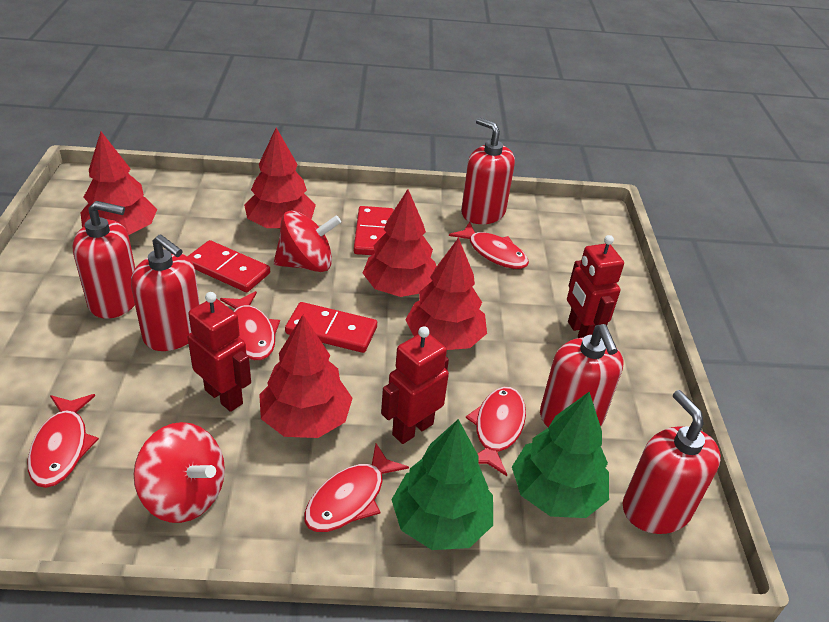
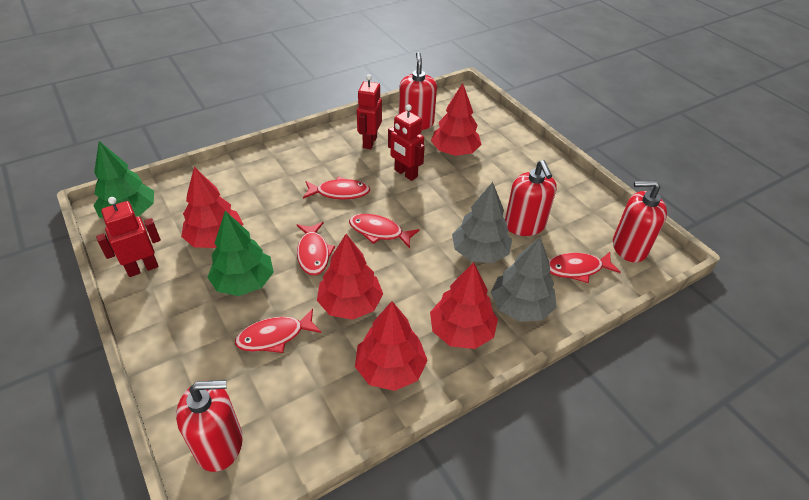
grey tree: none = 0 -> [452,182,512,263] [490,237,556,322] = 2
red domino: [187,240,270,292] [285,302,377,353] [354,206,394,255] = 3 -> none = 0
red soap dispenser: [73,201,135,319] [131,234,200,351] [461,117,515,224] [540,324,623,427] [622,390,721,534] = 5 -> [176,380,243,472] [399,52,437,130] [505,160,557,236] [613,180,667,262] = 4
red spinning top: [134,422,225,523] [274,211,341,272] = 2 -> none = 0

